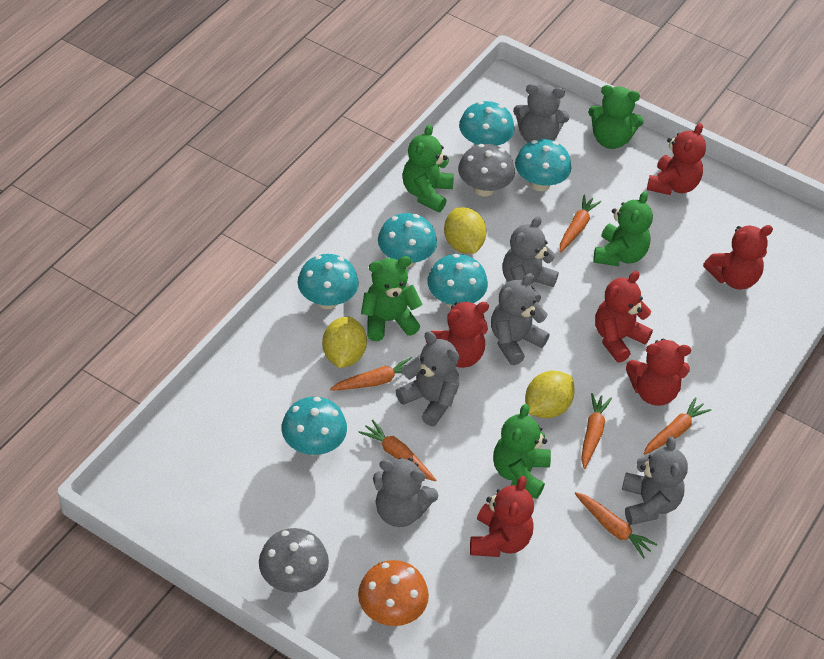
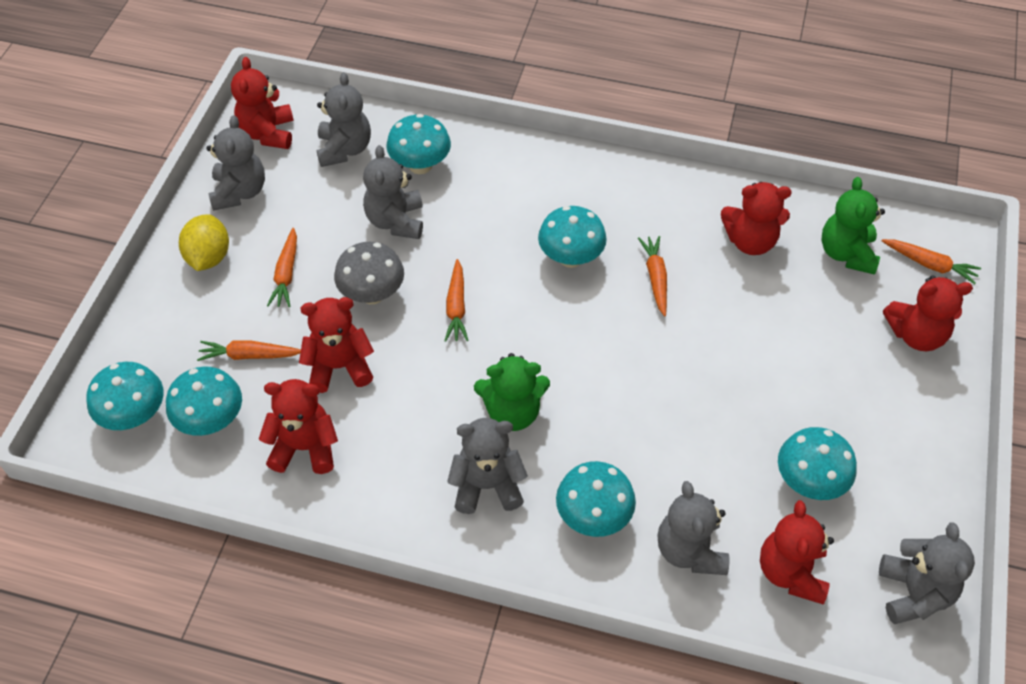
green teddy bear: [361,256,422,341] [402,124,454,212] [493,404,551,499] [588,85,644,149] [593,191,653,266] = 5 -> [474,353,550,431] [821,177,885,275] = 2
grey mushroom: [259,528,329,593] [458,144,515,197] = 2 -> [334,242,404,304] = 1
orange carrot: [330,357,412,391] [358,420,436,481] [560,195,601,253] [574,492,657,559] [581,393,612,469] [643,397,711,455] = 6 -> [197,340,301,361] [267,228,297,307] [444,259,469,342] [638,236,667,316] [882,239,981,284] = 5
orange mushroom: [358,560,429,626] = 1 -> none = 0
yellow lemon: [322,317,367,368] [444,207,487,254] [525,371,575,418] = 3 -> [179,214,229,271] = 1

